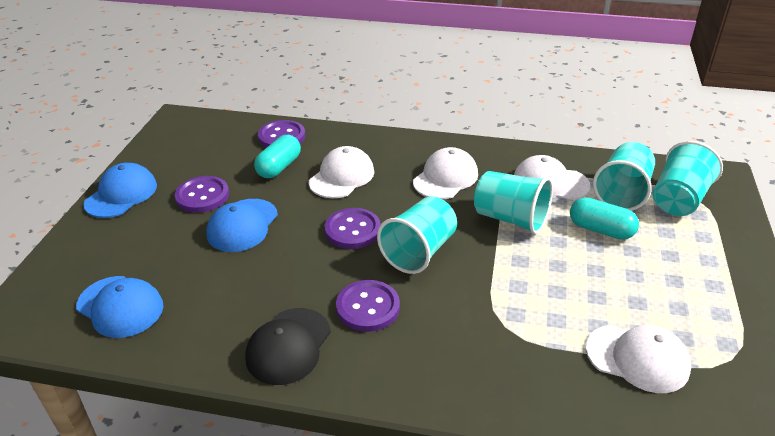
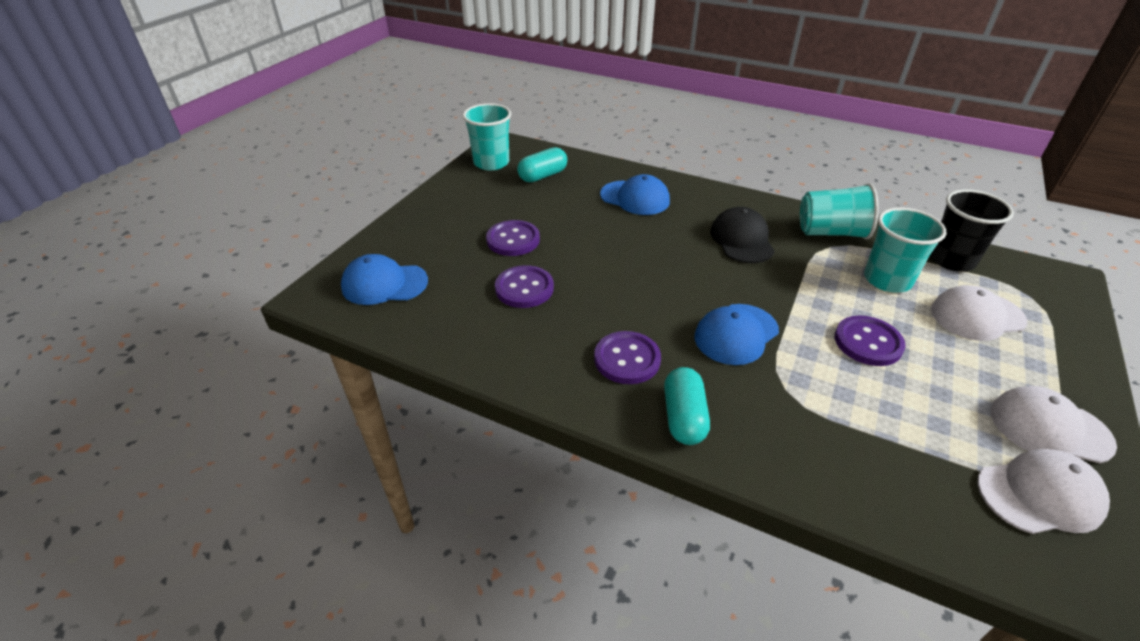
black cup: none = 0 -> [930,189,1014,271] = 1
turquoise cup: [377,196,457,274] [474,171,553,234] [593,142,655,211] [653,141,723,216] = 4 -> [463,103,511,170] [800,183,879,239] [864,207,946,292] = 3
white cap: [309,146,374,198] [413,147,478,199] [514,155,590,200] [586,325,691,393] = 4 -> [931,285,1027,341] [977,449,1110,534] [991,386,1117,464] = 3

